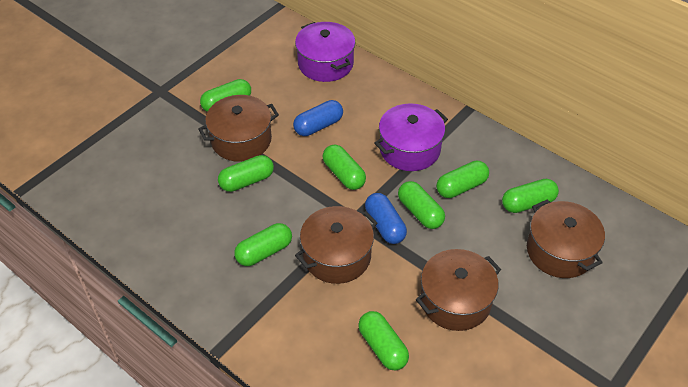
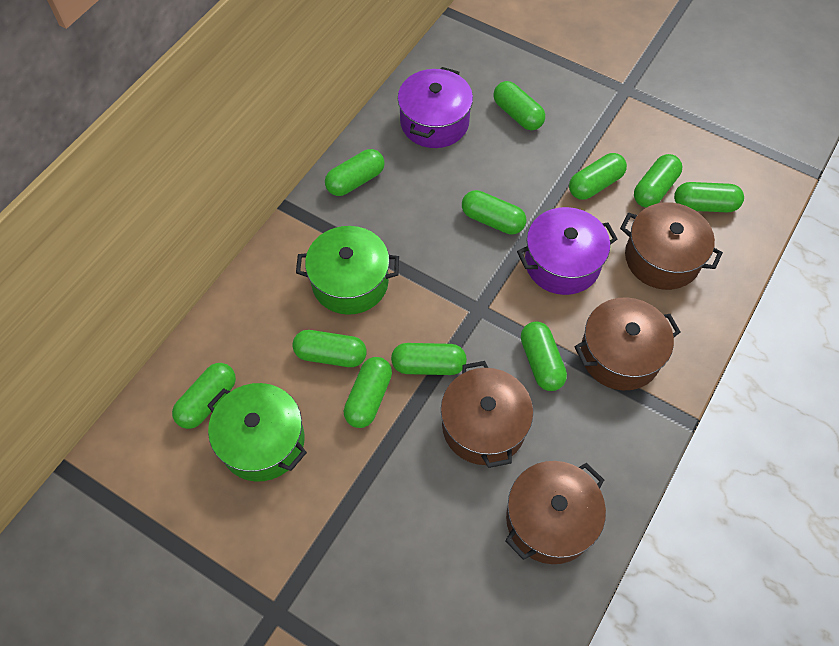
blue capsule: [293,100,343,136] [365,193,407,244] = 2 -> none = 0
green capsule: [200,79,251,112] [218,155,274,192] [234,223,292,266] [323,145,366,190] [358,311,409,370] [398,181,445,229] [436,161,489,198] [502,179,559,213] = 8 -> [172,363,236,429] [292,330,367,367] [325,149,385,196] [344,357,392,428] [391,343,467,375] [462,190,526,235] [493,81,545,130] [521,322,567,391] [569,153,627,200] [634,154,682,208] [674,182,744,213] = 11
green pot: none = 0 -> [207,383,307,482] [296,226,399,315] = 2

